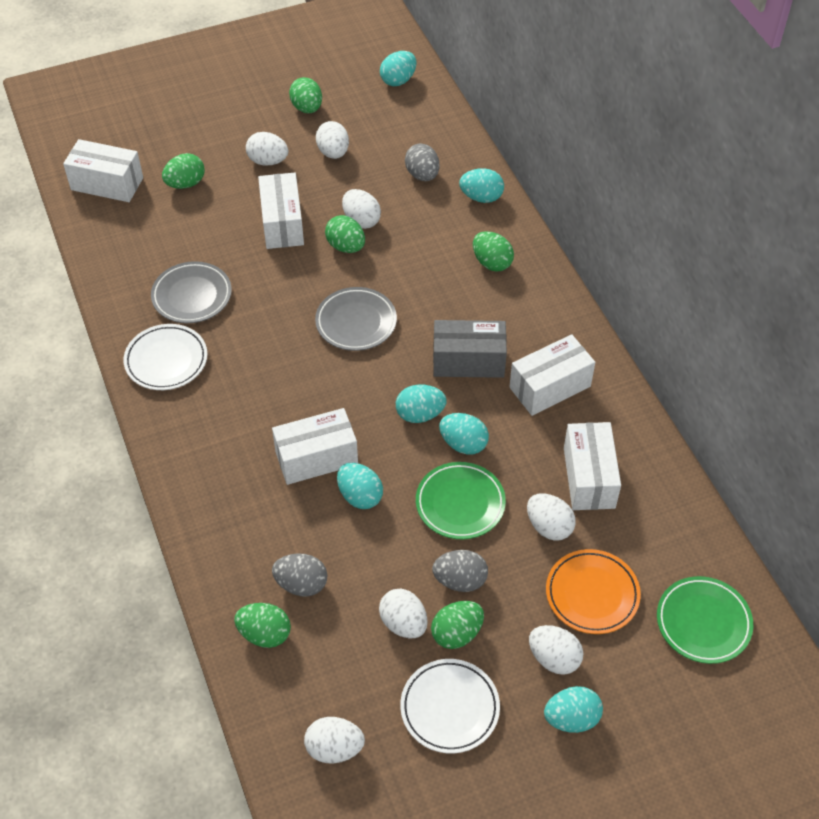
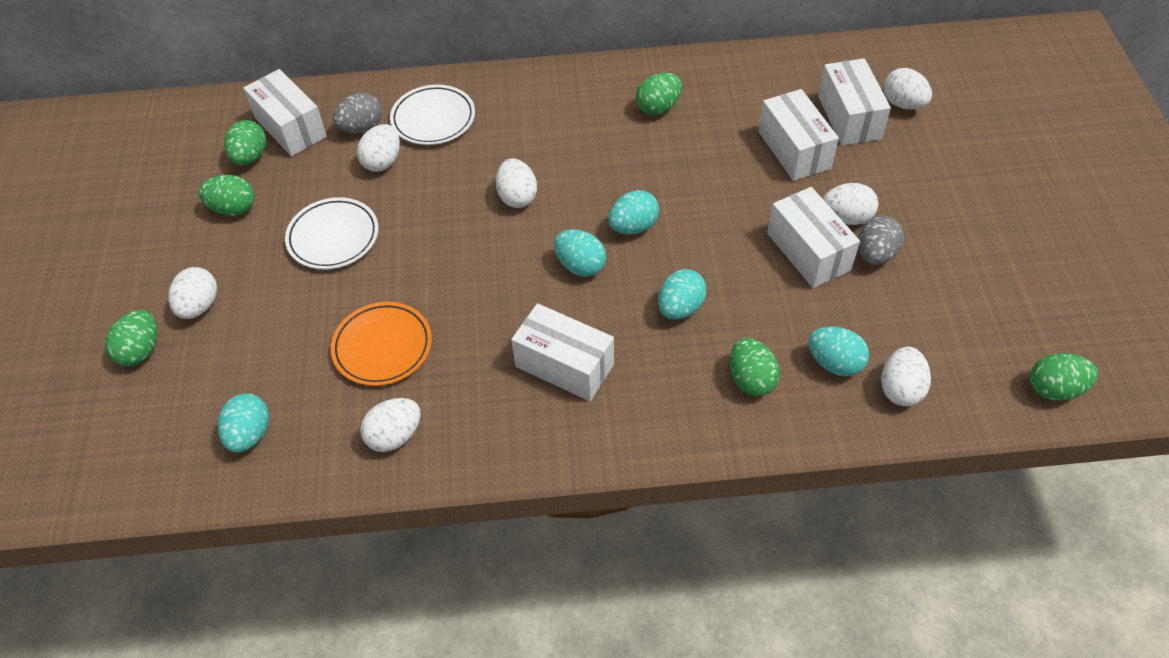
green plate: [416,462,506,539] [657,576,753,664] = 2 -> none = 0
grey box: [433,320,507,378] = 1 -> none = 0
grey egg: [272,553,327,596] [405,143,439,181] [432,550,488,592] = 3 -> [333,92,382,133] [859,216,904,265] = 2
grey plate: [151,261,232,323] [315,287,397,351] = 2 -> none = 0
turquoise egg: [337,463,383,509] [380,51,416,86] [396,385,446,423] [439,413,489,455] [459,168,504,203] [544,686,603,733] = 6 -> [218,393,269,453] [554,229,606,277] [608,190,659,234] [658,269,707,319] [808,326,869,376] = 5

